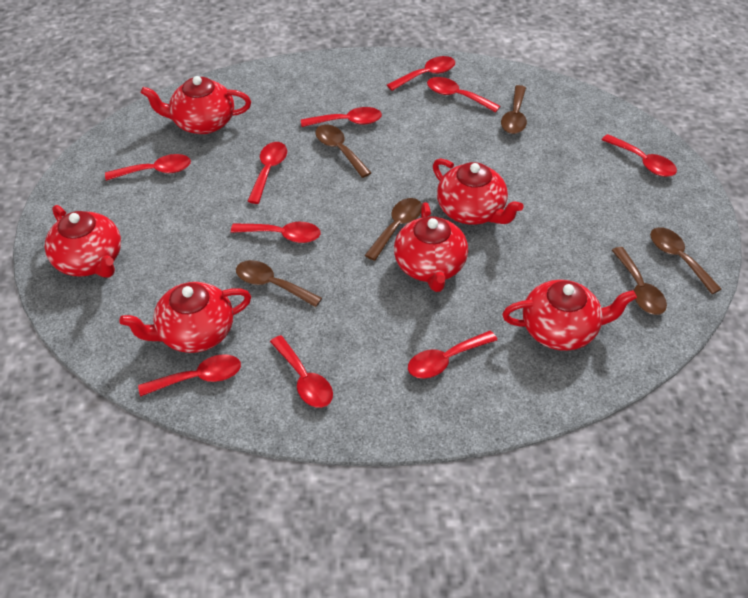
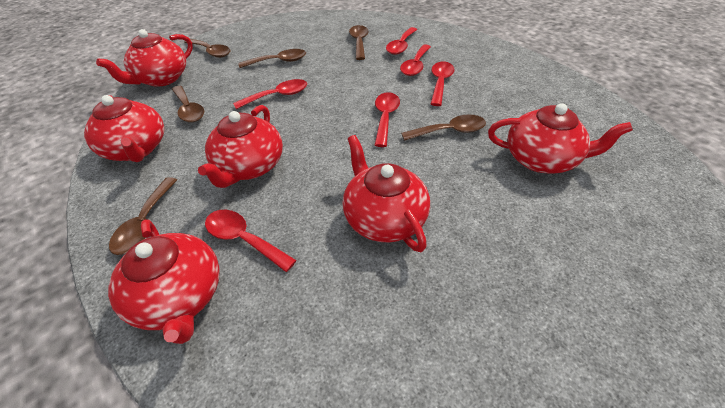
red spoon: [105,154,191,181] [138,354,241,397] [231,222,320,243] [248,142,287,204] [270,335,333,408] [301,107,382,127] [387,56,455,91] [408,331,497,378] [427,77,500,112] [602,134,677,177] = 10 -> [205,210,297,272] [233,79,307,109] [375,92,400,147] [386,27,417,55] [400,44,431,76] [431,61,455,106] = 6

